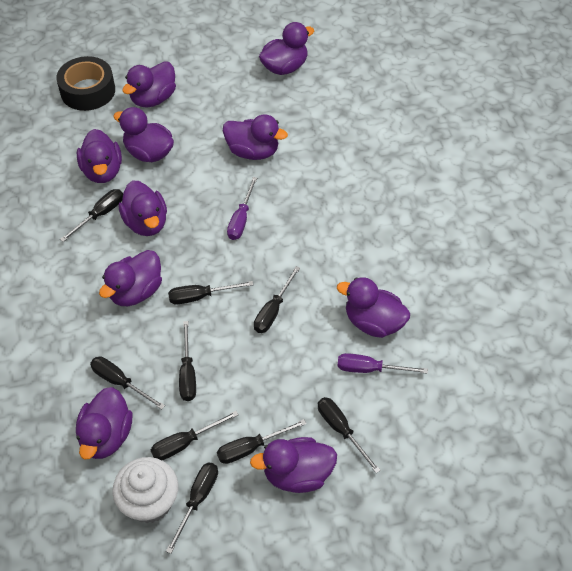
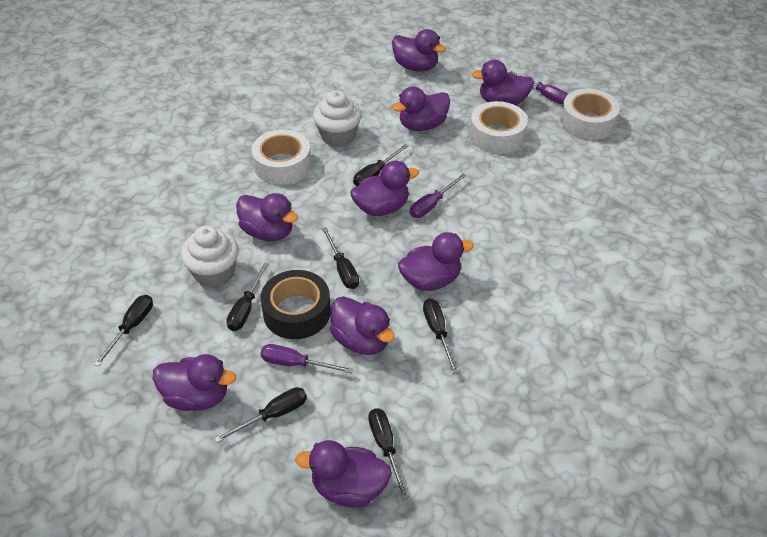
black screwdriver: [60,189,123,242] [90,357,165,409] [151,411,239,460] [166,462,218,554] [168,281,253,304] [179,321,196,401] [217,419,307,464] [254,266,300,333] [318,397,381,473] = 9 -> [94,295,153,367] [214,387,307,443] [227,262,269,331] [322,227,359,289] [353,144,408,186] [368,408,409,500] [423,299,459,374] = 7
purple duck: [76,387,133,460] [77,129,122,183] [99,250,162,306] [113,107,174,162] [118,181,167,236] [122,61,176,107] [223,114,288,160] [250,437,337,493] [259,22,314,75] [337,277,410,338] = 10 -> [153,354,236,411] [236,193,298,241] [295,440,392,507] [330,296,395,355] [350,161,419,216] [392,29,446,71] [392,86,450,131] [398,232,474,291] [471,60,534,105] = 9
purple screwdriver: [227,177,257,240] [337,353,428,374] = 2 -> [260,344,353,374] [410,174,466,218] [509,71,568,104] = 3
white cupcake: [112,457,178,523] = 1 -> [181,226,239,288] [313,90,362,147] = 2
white tape: none = 0 -> [251,130,311,185] [470,101,528,154] [560,89,620,140] = 3

